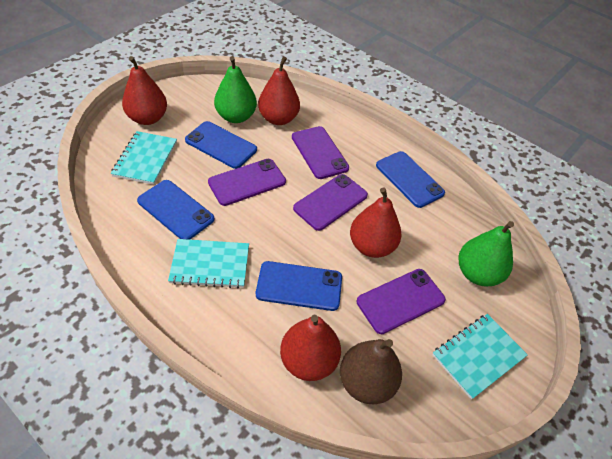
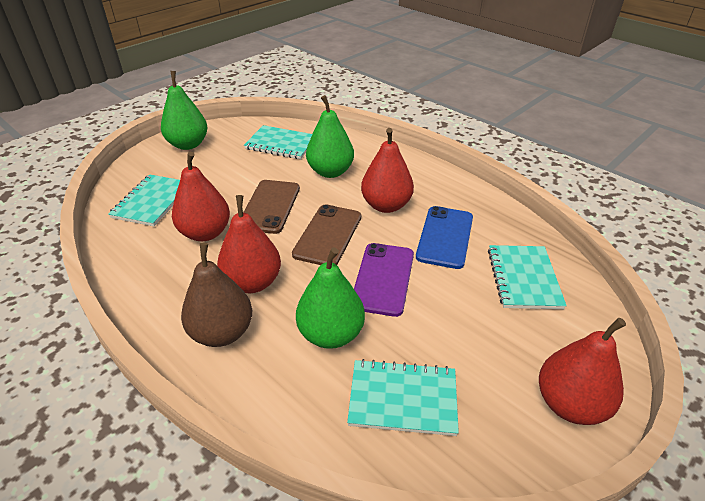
blue phone: [137,180,215,240] [185,121,257,169] [256,261,342,311] [376,151,445,208] = 4 -> [416,206,473,269] = 1
brown phone: none = 0 -> [243,180,300,234] [292,204,361,265] = 2
green pear: [214,56,257,123] [459,221,514,286] = 2 -> [161,71,207,150] [296,247,365,349] [306,95,354,178] = 3
purple phone: [208,159,286,206] [292,126,349,179] [293,174,368,231] [357,269,446,334] = 4 -> [354,243,414,317] = 1
turquoise notebook: [111,131,177,185] [168,239,249,288] [432,314,528,400] = 3 -> [108,174,180,226] [244,125,312,159] [347,359,459,436] [488,245,567,309] = 4

